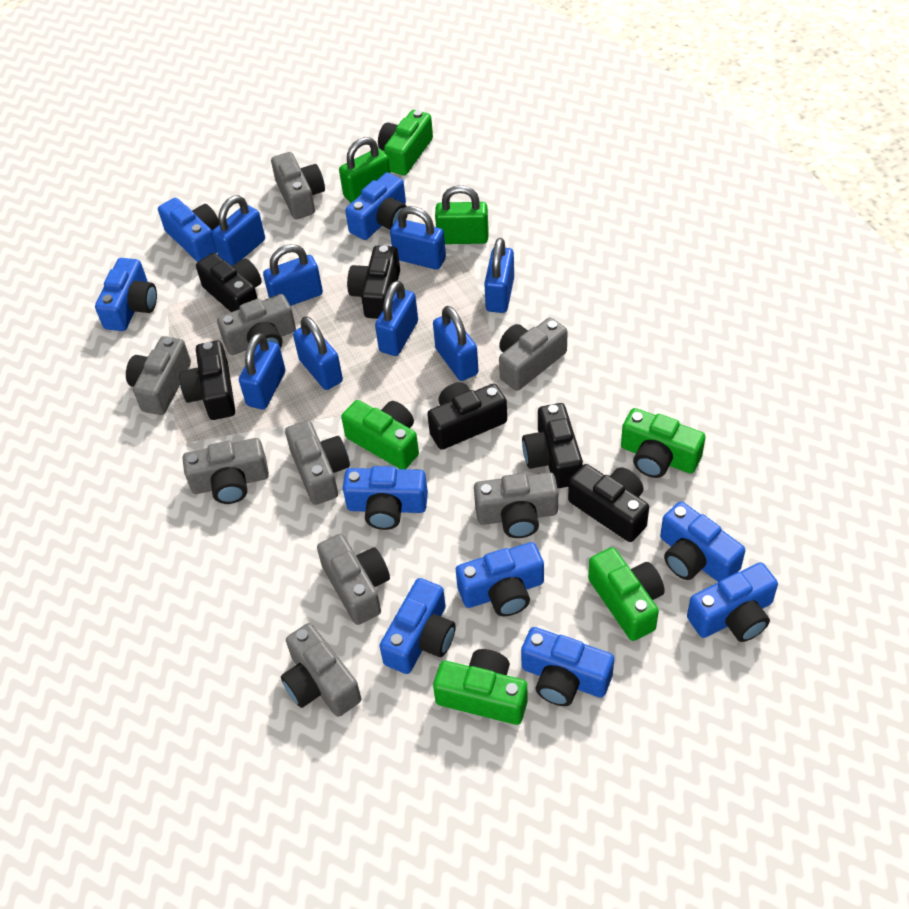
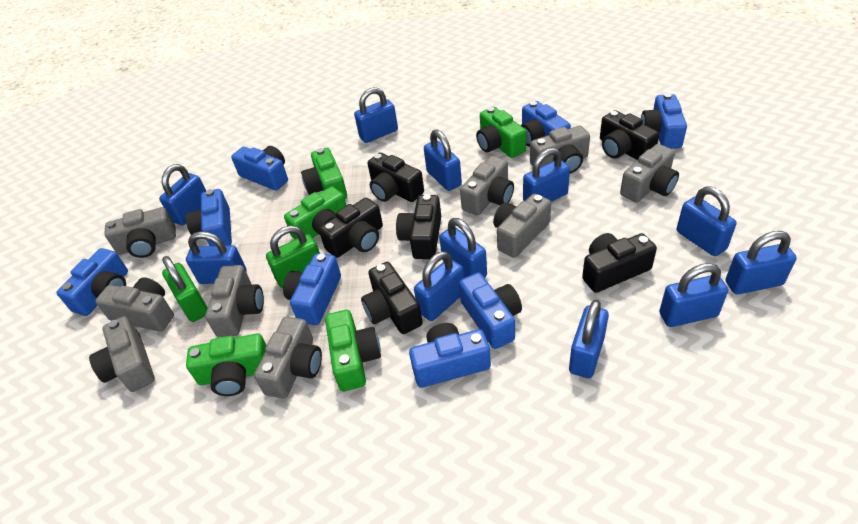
blue camera: [95,258,157,331] [158,198,220,262] [343,466,428,530] [345,172,407,240] [380,578,456,674] [456,542,544,616] [521,627,614,706] [660,501,745,582] [687,562,778,642] = 9 -> [56,248,128,316] [185,189,232,246] [231,146,288,190] [283,253,341,325] [409,323,491,388] [459,272,522,349] [521,101,571,147] [641,93,687,149] = 8
blue padlock: [212,195,265,266] [239,333,286,409] [263,244,323,306] [293,316,343,390] [375,280,418,356] [390,206,446,270] [433,306,479,381] [484,238,514,313] = 8 -> [159,164,206,225] [186,231,247,284] [354,87,398,143] [414,251,464,321] [424,129,462,191] [439,218,487,278] [523,148,570,202] [569,300,609,378] [659,263,728,327] [677,187,737,256] [725,231,797,294] = 11

